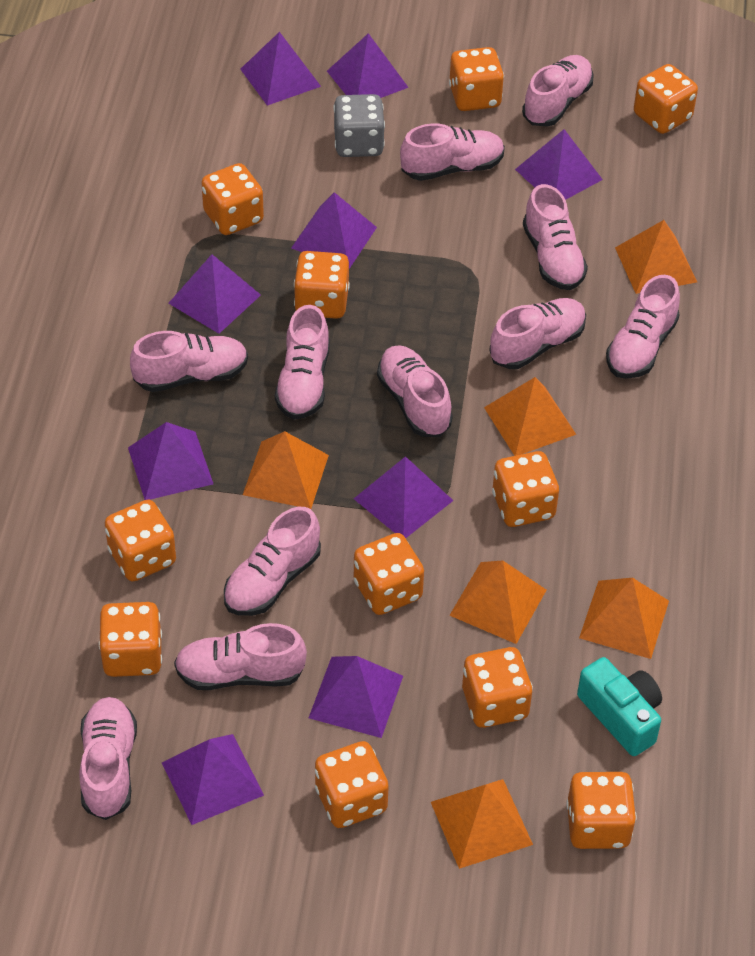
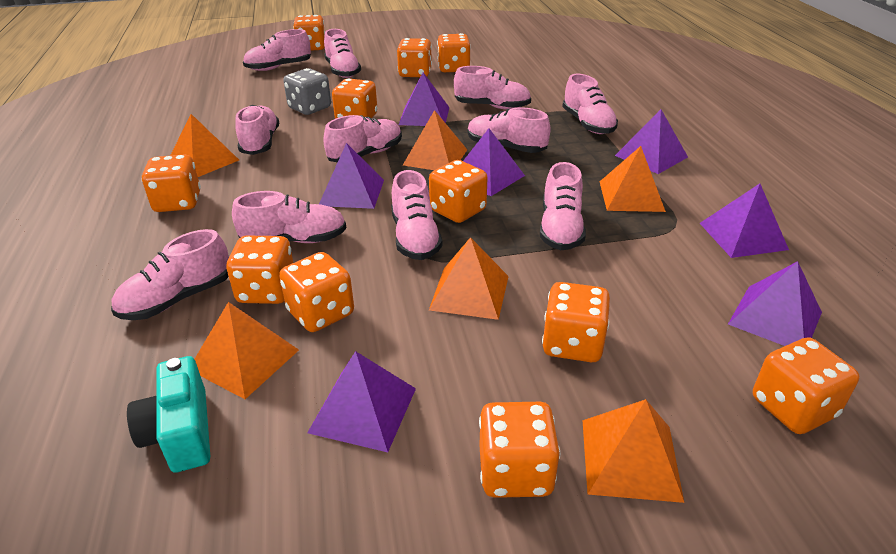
purple pyramid: [128,422,213,500] [162,734,264,825] [168,254,261,334] [240,32,321,106] [291,192,377,269] [309,656,403,738] [327,33,409,98] [354,456,454,538] [515,129,603,200] = 9 -> [307,351,416,452] [319,143,384,209] [399,73,450,126] [463,128,525,196] [615,109,688,174] [700,183,789,258] [728,261,822,346] = 7

